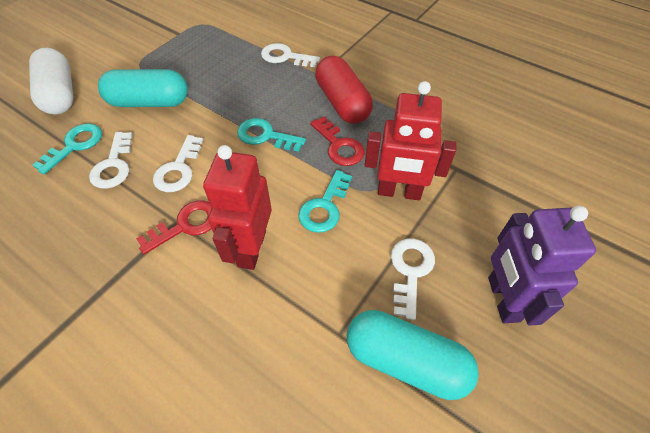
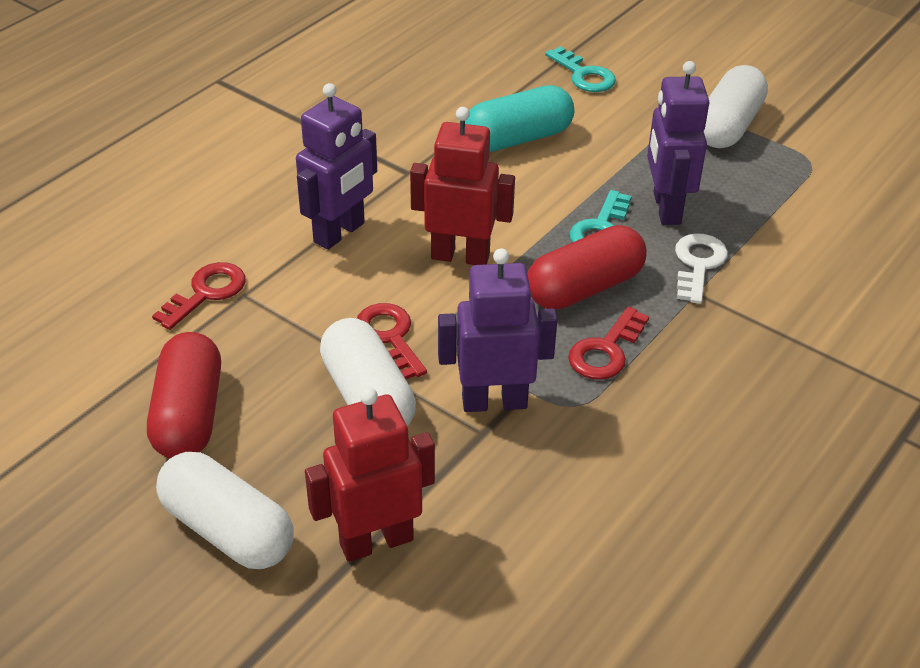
purple robot: [488,206,596,326] = 1 -> [296,83,377,250] [438,248,557,412] [647,61,709,225] = 3
red capsule: [315,56,373,124] = 1 -> [147,332,221,458] [528,225,647,310] = 2
red key: [136,201,212,254] [310,116,365,166] = 2 -> [152,262,246,330] [357,303,427,379] [568,306,649,380] = 3
turquoise capsule: [98,69,188,107] [347,310,479,400] = 2 -> [465,85,574,152] = 1
turquoise key: [32,123,102,175] [237,118,306,152] [298,170,352,233] = 3 -> [545,46,616,92] [570,190,632,242] = 2
white capsule: [29,48,73,115] = 1 -> [156,452,294,569] [320,318,416,427] [704,65,768,148] = 3
white key: [89,132,133,189] [153,135,203,192] [261,43,320,67] [391,238,435,320] = 4 -> [675,234,728,304] = 1

